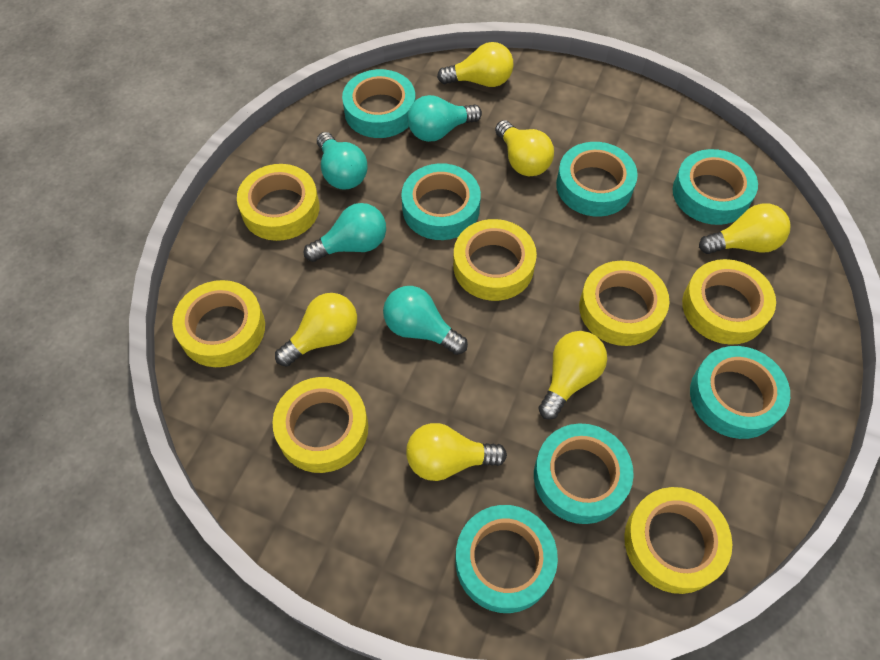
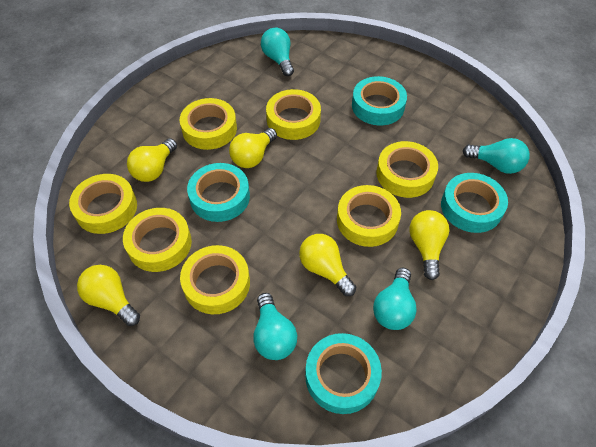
turquoise tape: [342,69,416,138] [401,163,481,240] [455,505,558,613] [534,423,634,524] [556,142,638,217] [673,149,758,225] [690,346,790,439] = 7 -> [187,163,250,222] [305,333,382,414] [352,76,407,125] [441,173,508,233] = 4
yellow light bulb: [275,293,357,367] [406,423,507,481] [437,42,514,87] [495,120,554,176] [538,331,607,420] [699,203,790,254] = 6 -> [77,265,140,326] [127,138,177,182] [229,128,277,168] [299,234,356,296] [409,210,450,280] = 5

